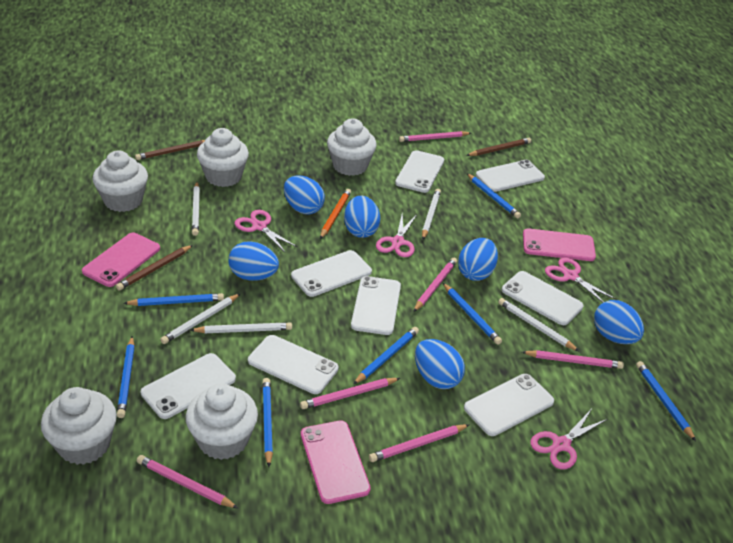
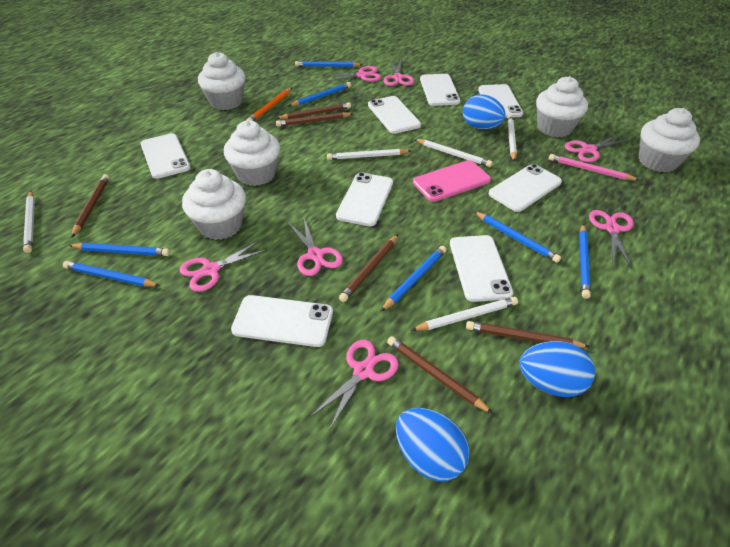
blue egg: [228,241,279,281] [284,176,325,214] [344,196,380,238] [415,339,465,389] [458,238,498,281] [594,300,644,344] = 6 -> [396,408,470,482] [463,94,506,129] [519,341,595,397] = 3
brown pencil: [116,245,193,290] [135,140,205,160] [466,138,531,156] = 3 -> [72,174,110,237] [276,102,351,119] [276,112,353,127] [339,235,398,302] [387,336,493,414] [466,321,590,348] = 6
pink pencil: [137,455,238,508] [300,378,400,409] [369,424,470,462] [399,131,471,142] [413,258,457,312] [522,350,624,369] = 6 -> [549,154,639,181] = 1
pink phone: [82,233,160,287] [301,420,371,504] [523,228,596,261] = 3 -> [413,160,491,202] = 1
pink scissors: [235,210,298,252] [376,214,417,257] [530,410,607,470] [545,257,617,303] = 4 -> [179,240,268,292] [288,218,343,276] [310,340,399,430] [323,66,381,82] [383,60,414,86] [565,134,630,162] [589,210,634,268] = 7

